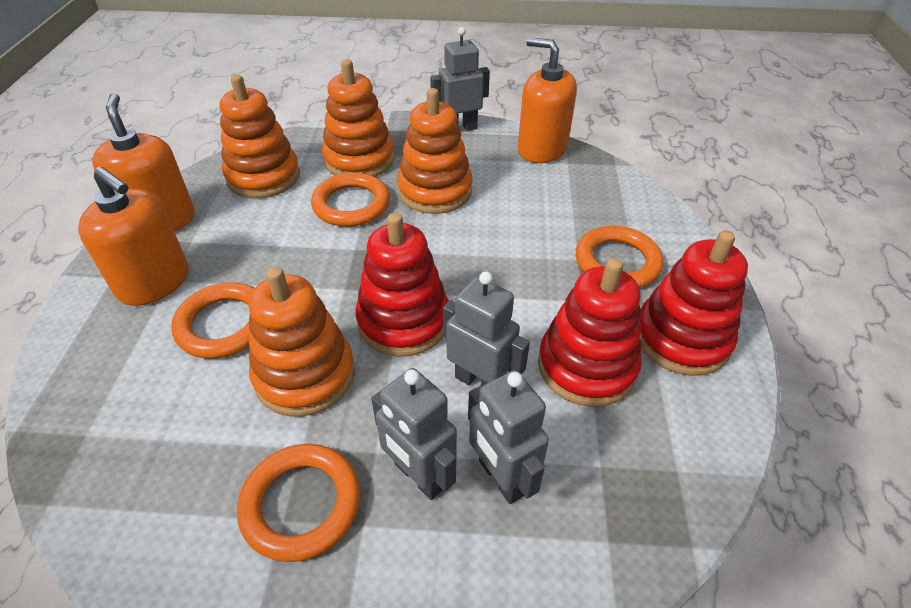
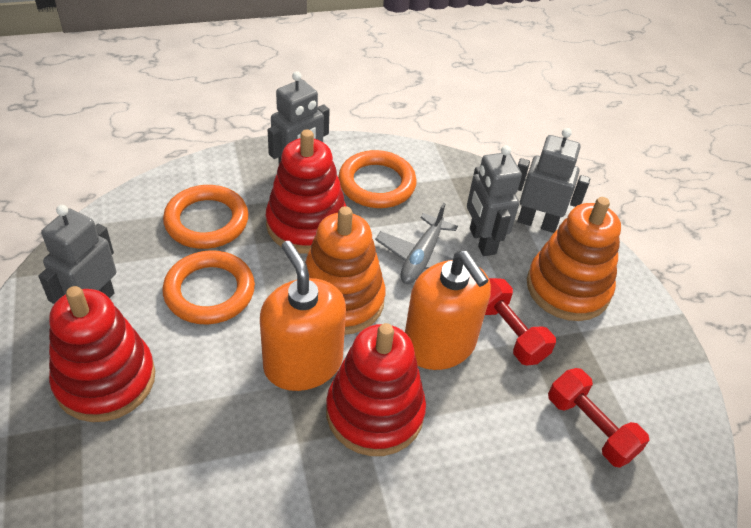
grey plane: none = 0 -> [375,203,458,284] = 1
orange ring: [171,283,255,359] [237,444,361,562] [311,172,390,227] [576,226,663,288] = 4 -> [162,250,255,324] [163,185,249,249] [338,150,417,208] = 3
orange soap dispenser: [78,167,189,306] [92,93,195,231] [518,37,577,163] = 3 -> [260,241,346,391] [405,251,491,370] = 2
orange stacking toy: [220,75,300,199] [249,267,355,417] [322,59,394,177] [397,88,473,214] = 4 -> [305,206,385,335] [527,197,621,321] = 2
red dumbbell: none = 0 -> [485,278,556,365] [548,368,649,468] = 2

